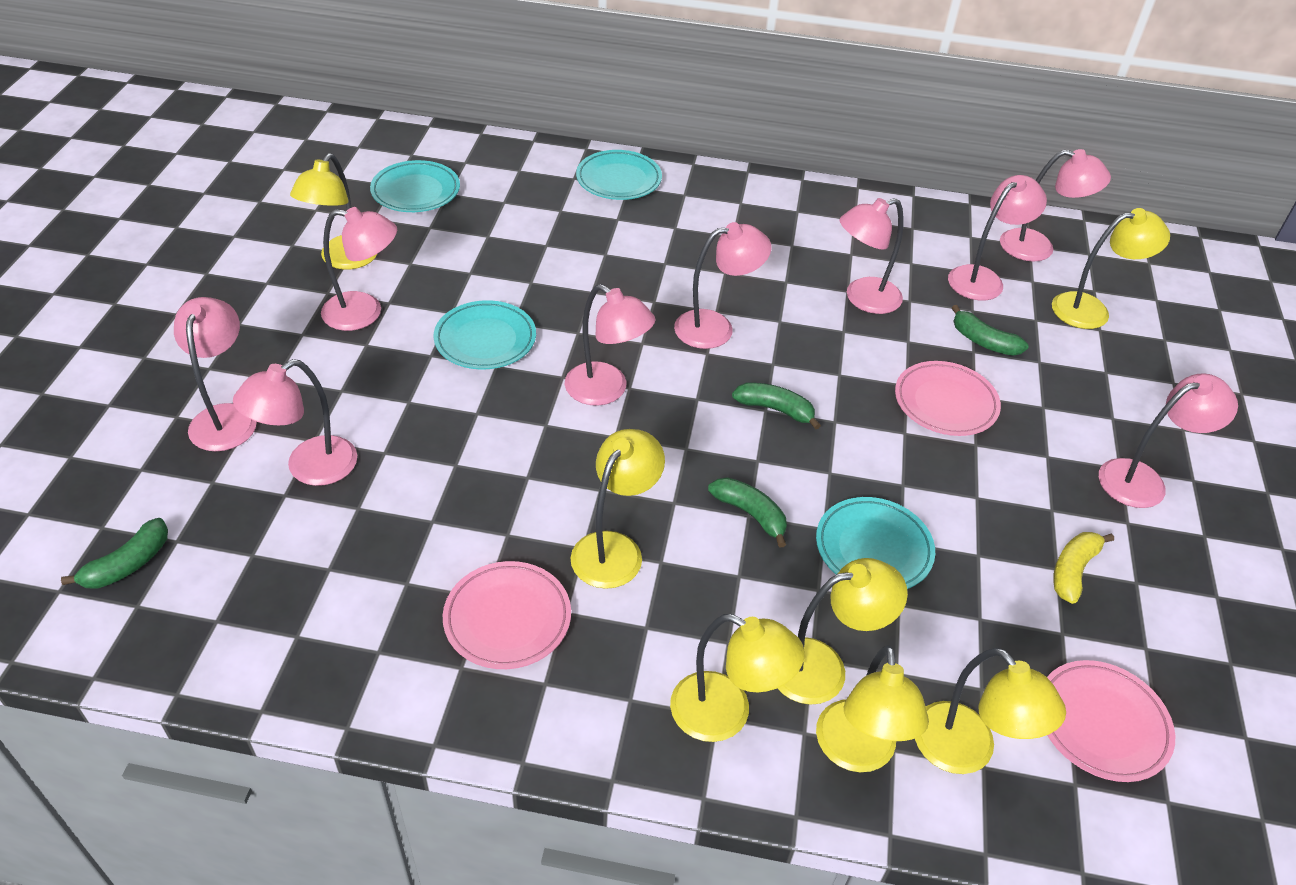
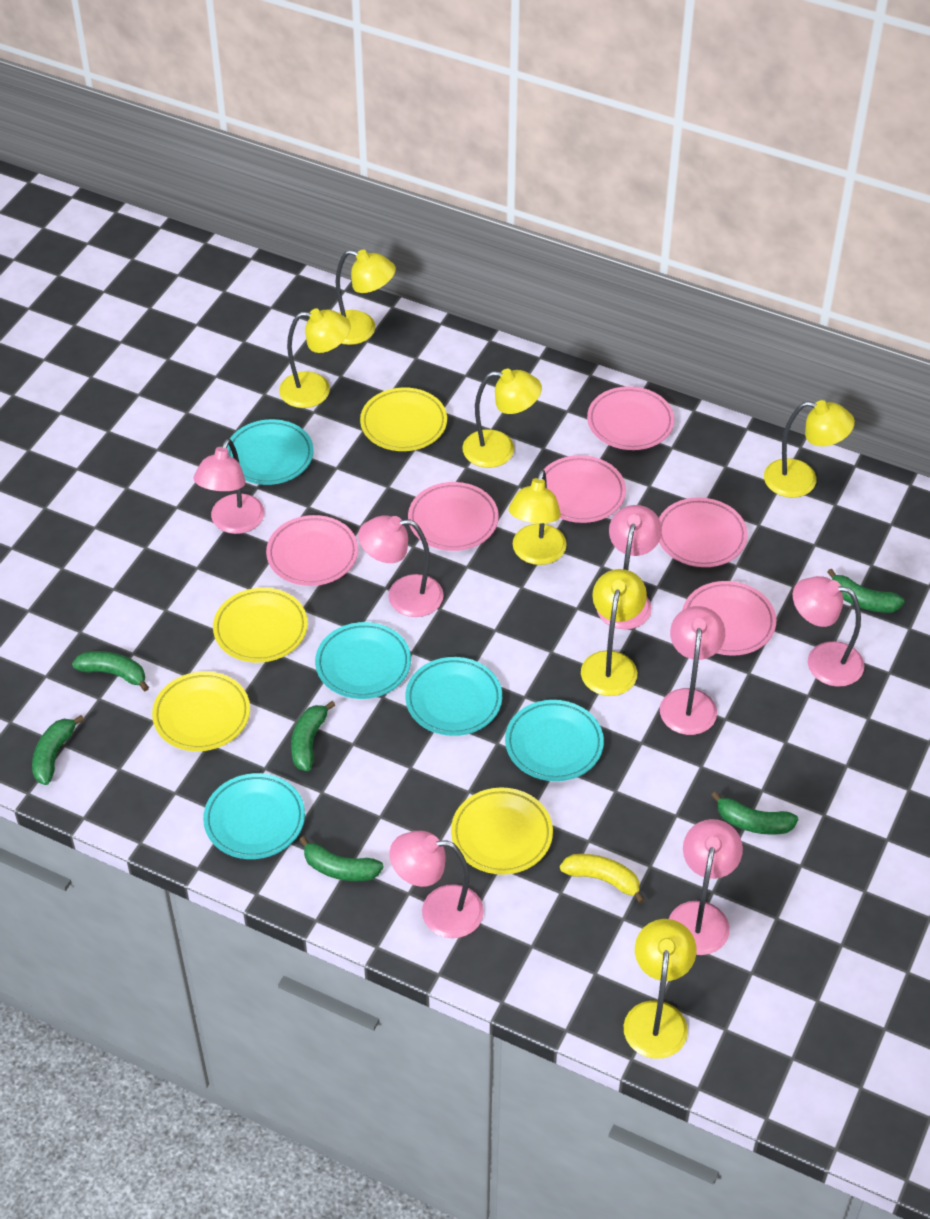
green banana: [61,518,168,589] [708,477,787,547] [732,383,821,430] [952,305,1029,356] = 4 -> [32,715,84,785] [72,651,149,691] [291,701,335,771] [299,836,384,881] [711,791,798,835] [827,569,905,613] = 6
pink lamp: [174,297,256,451] [233,359,357,486] [321,207,397,331] [565,284,655,406] [674,222,772,349] [839,198,904,314] [948,175,1047,301] [1000,149,1111,262] [1099,373,1238,508] = 9 -> [194,439,264,534] [358,515,443,617] [390,831,484,938] [597,505,662,629] [660,606,725,735] [669,819,743,955] [793,576,864,687] = 7
pink plate: [443,561,571,669] [895,361,1001,436] [1047,660,1175,782] = 3 -> [266,515,358,586] [408,482,499,551] [544,455,626,523] [587,386,674,450] [659,497,748,567] [682,581,776,656] = 6
turquoise plate: [370,160,460,212] [433,300,536,369] [576,150,662,200] [816,497,935,589] = 4 -> [203,773,305,859] [227,419,314,485] [315,622,411,699] [405,657,502,736] [505,700,604,781] = 5
yellow plate: none = 0 -> [152,672,250,751] [213,588,308,663] [360,387,447,451] [451,787,553,875] = 4

